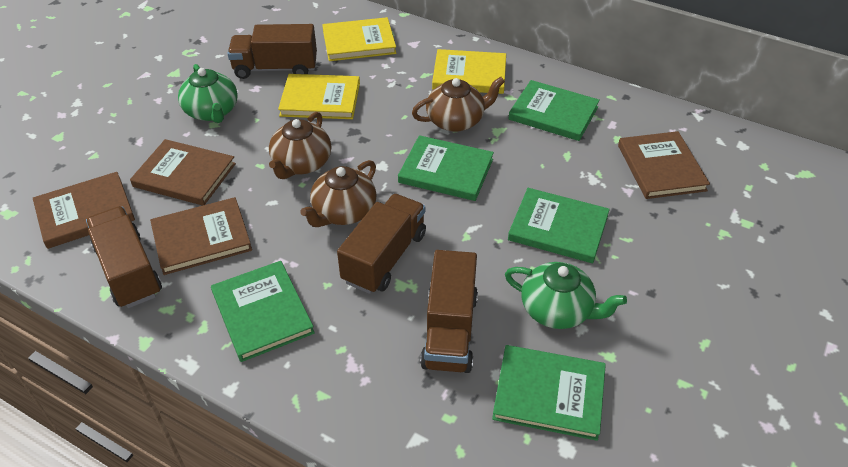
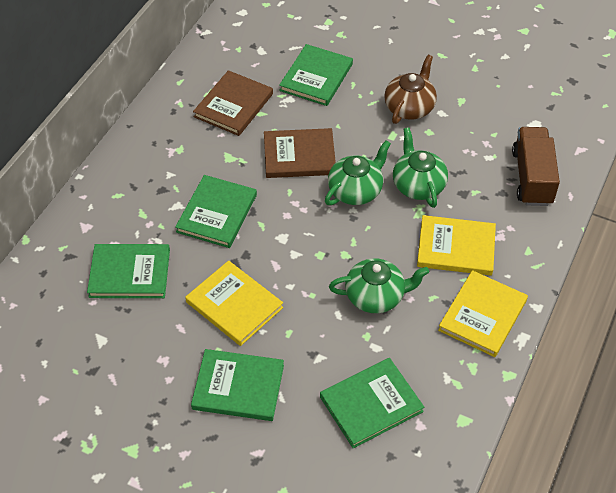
brown book: [33,172,135,249] [130,139,236,206] [150,197,252,275] [618,131,710,199] = 4 -> [193,70,273,136] [264,128,336,178] = 2
brown teapot: [269,112,331,179] [300,160,377,227] [412,77,505,132] = 3 -> [384,55,437,124] = 1
brown truck: [86,206,162,308] [227,24,317,79] [337,194,426,294] [420,250,478,373] = 4 -> [512,127,560,206] = 1
green teapot: [178,64,238,123] [505,262,627,329] = 2 -> [325,140,391,205] [329,258,429,313] [393,127,448,208] = 3

